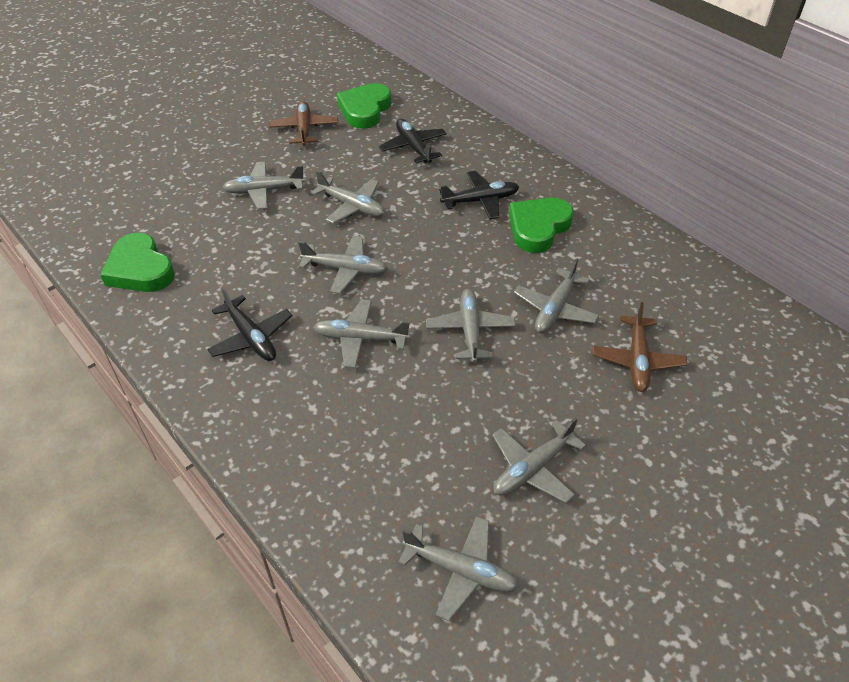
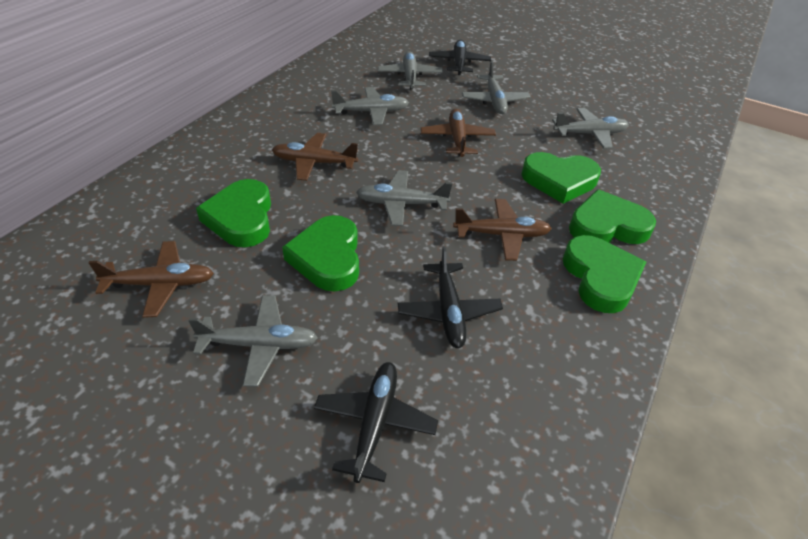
brown plane: [269,100,338,146] [593,302,687,392] = 2 -> [89,241,214,318] [272,133,358,181] [421,108,496,157] [453,199,552,261] = 4
green heart: [100,233,175,292] [337,83,392,129] [509,198,574,253] = 3 -> [196,179,271,247] [282,215,359,292] [521,152,601,204] [563,235,646,313] [569,189,656,244] = 5
grey plane: [222,162,305,209] [298,235,388,294] [311,170,385,224] [313,299,410,368] [398,516,519,621] [426,289,516,363] [492,418,586,503] [514,258,599,333] = 8 -> [188,295,318,387] [331,87,409,125] [356,170,452,226] [378,51,443,90] [462,61,531,114] [552,108,629,149] = 6

